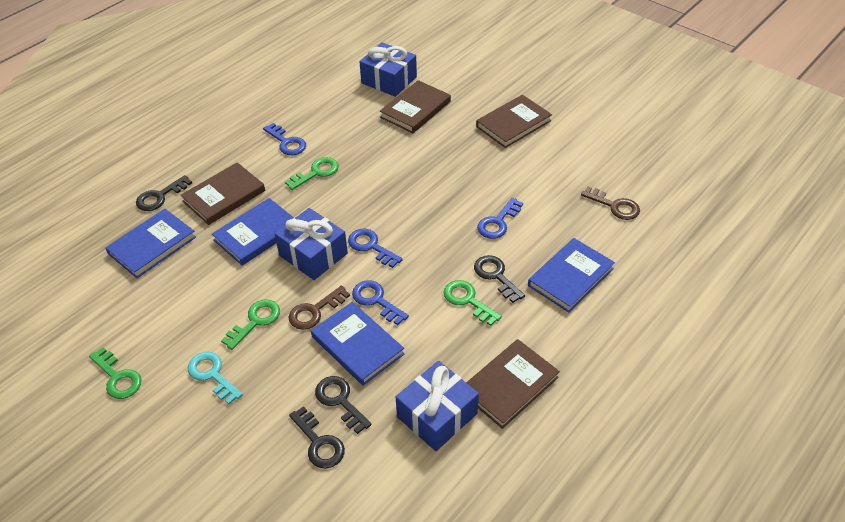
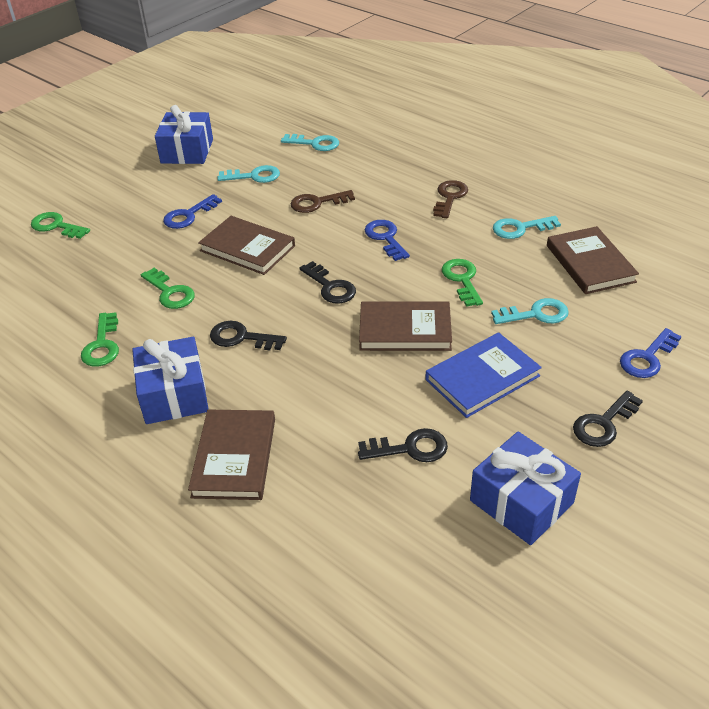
blue book: [105,209,196,278] [212,198,294,266] [311,302,404,386] [528,238,615,312] = 4 -> [425,332,542,418] = 1
blue key: [263,123,306,155] [348,229,403,268] [352,280,409,325] [477,197,523,239] = 4 -> [163,194,222,229] [365,220,410,261] [620,328,682,378] = 3
turquoise key: [188,352,243,404] = 1 -> [217,165,280,183] [281,134,339,151] [491,298,569,324] [493,216,561,239] = 4

